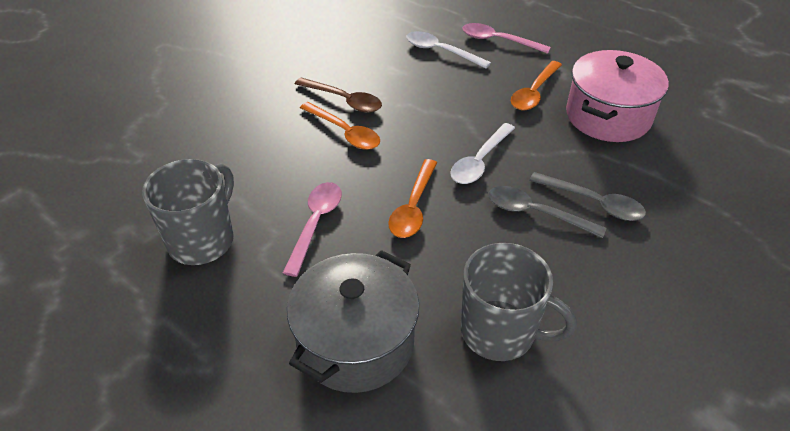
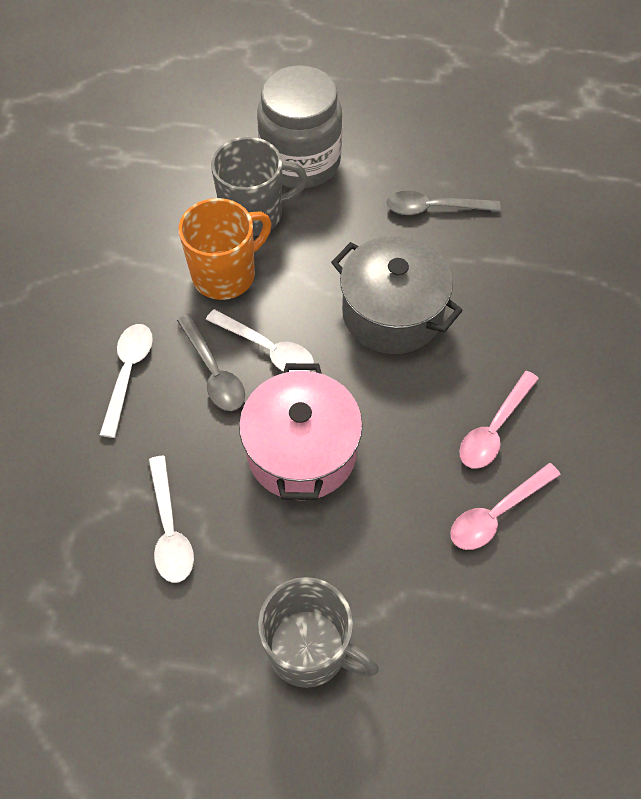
brown spoon: [295,78,382,113] = 1 -> none = 0
grey jar: none = 0 -> [257,65,342,188] = 1
orange mug: none = 0 -> [179,198,271,300] = 1
orange spoon: [300,102,380,150] [388,159,437,238] [511,61,562,110] = 3 -> none = 0
white spoon: [406,31,491,68] [450,123,515,184] = 2 -> [100,324,153,438] [149,456,194,583] [206,309,314,372] = 3

